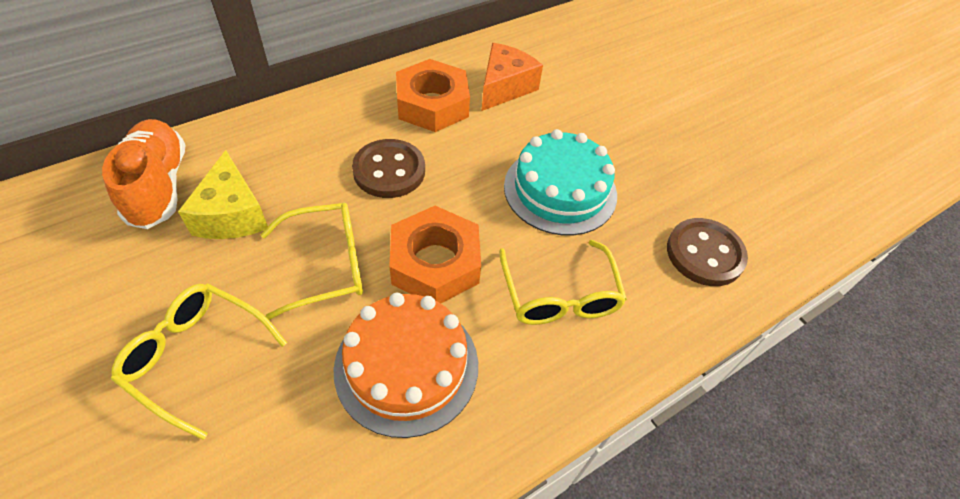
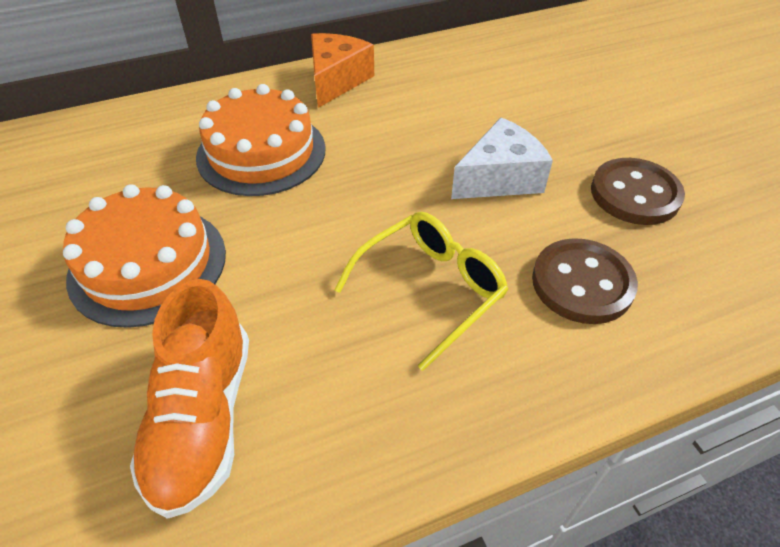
orange cake: [334,293,478,438] = 1 -> [63,184,226,328] [196,84,326,196] = 2
orange nut: [389,206,481,303] [396,59,470,132] = 2 -> none = 0
turquoise cake: [504,129,617,236] = 1 -> none = 0
white cheese: none = 0 -> [451,117,553,199] = 1
yellow cheese: [178,150,268,239] = 1 -> none = 0
yellow glasses: [111,284,287,440] [260,203,363,319] [499,240,627,325] = 3 -> [335,212,508,371] = 1

